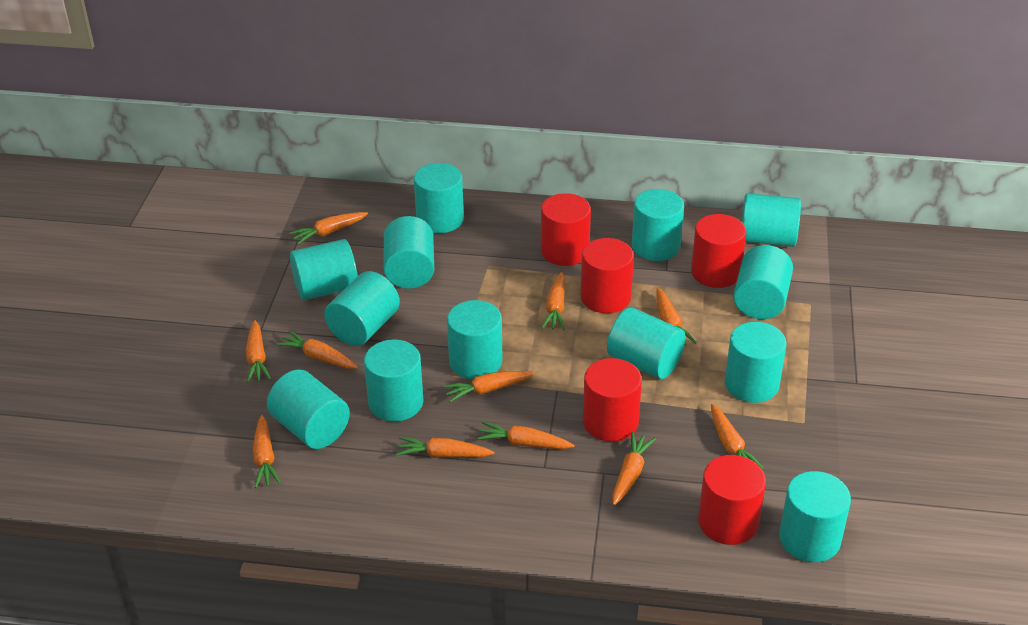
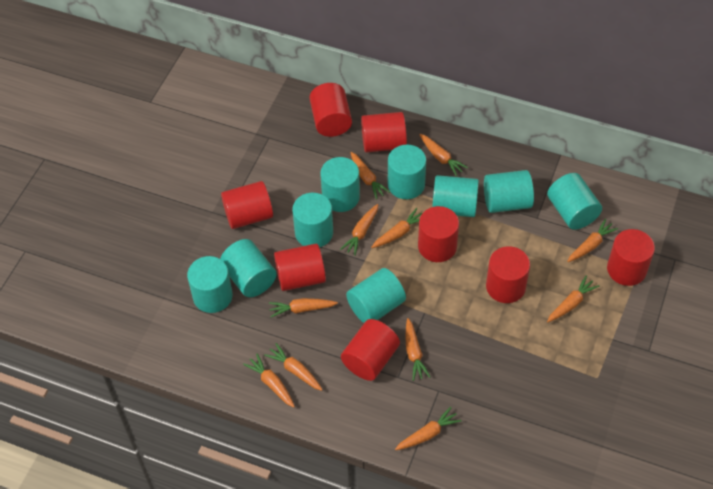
red cylinder: [541,193,591,266] [580,238,634,313] [583,358,642,442] [691,214,746,288] [698,455,766,545] = 5 -> [221,181,273,229] [274,244,326,291] [309,83,352,137] [341,319,400,381] [361,112,407,153] [418,206,459,262] [486,246,530,303] [607,229,655,286] = 8
turquoise cylinder: [267,369,350,449] [290,239,358,300] [324,271,400,346] [364,339,424,422] [383,216,434,289] [414,163,464,233] [447,300,503,379] [607,307,686,379] [632,189,684,261] [725,322,787,403] [733,245,793,319] [742,193,801,247] [779,471,851,562] = 13 -> [187,256,233,313] [220,239,277,297] [292,193,333,248] [320,157,360,212] [346,268,406,323] [388,145,426,199] [432,175,479,217] [484,170,534,213] [547,173,602,230] = 9

